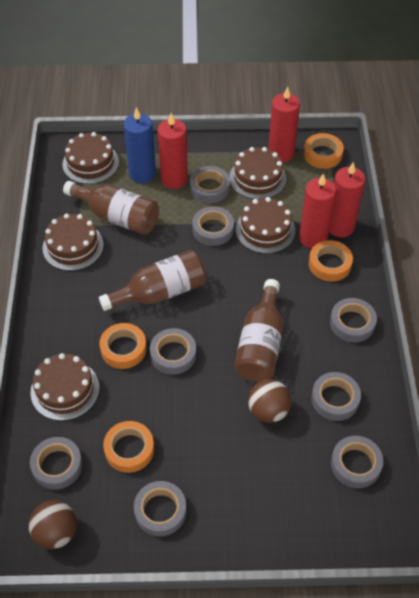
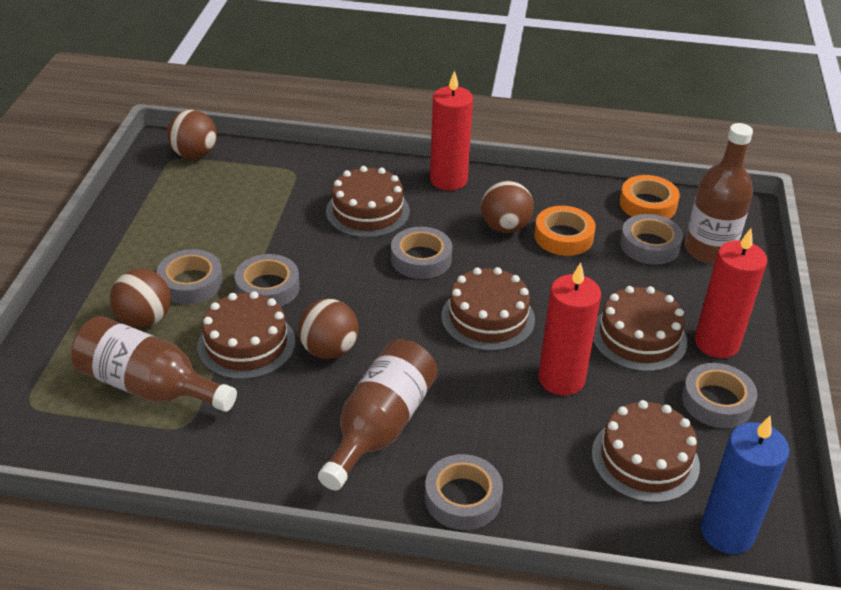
brown ball: [29,500,77,549] [248,379,291,423] = 2 -> [110,269,171,328] [167,110,217,159] [298,299,359,359] [481,181,534,233] = 4
grey tape: [30,437,83,490] [134,481,186,536] [150,328,196,374] [190,166,230,203] [192,206,234,246] [311,372,361,421] [330,298,377,342] [331,436,383,488] = 8 -> [157,249,223,304] [235,254,300,307] [391,227,452,279] [425,454,503,530] [620,214,683,265] [682,363,757,428] = 6
orange tape: [100,323,147,369] [103,421,154,473] [304,133,344,169] [309,240,353,282] = 4 -> [534,206,596,256] [620,175,680,219] = 2
red candle: [158,113,188,189] [268,87,300,162] [299,173,336,248] [329,162,365,237] = 4 -> [430,70,473,191] [538,262,601,396] [695,228,767,358] = 3

